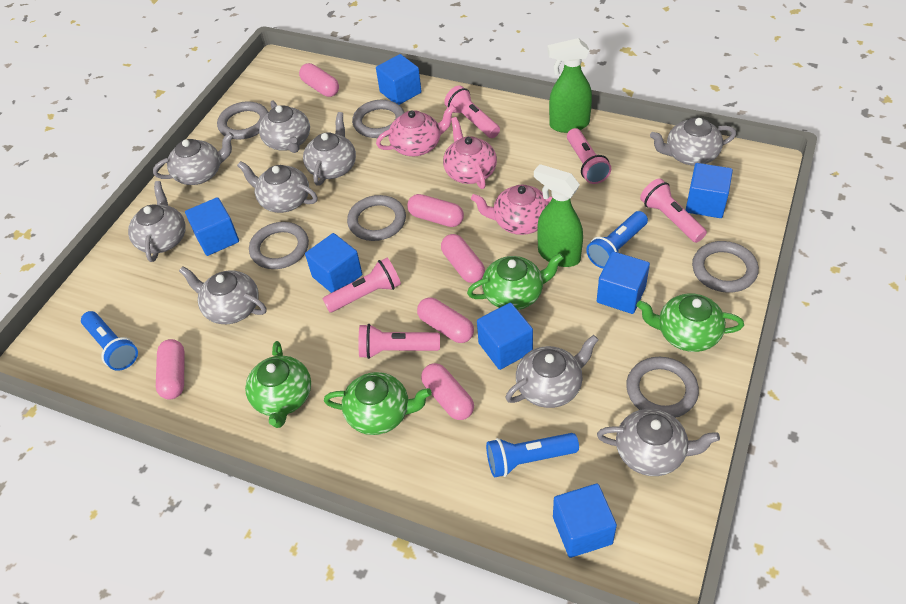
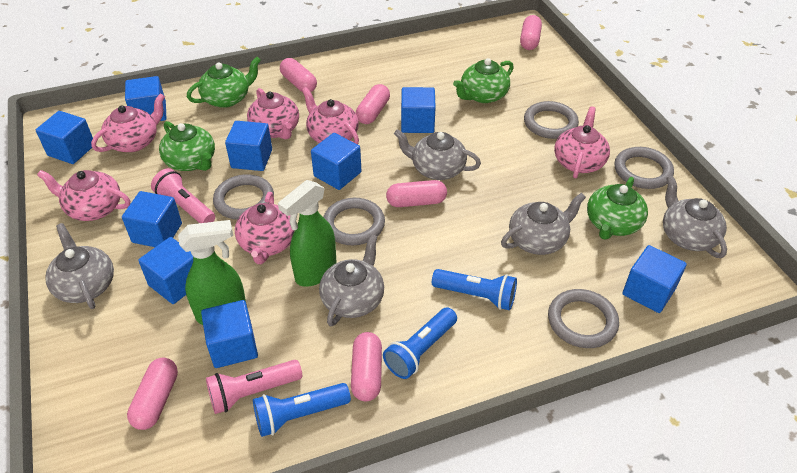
blue cube: [185,197,239,256] [305,233,362,293] [376,54,421,105] [477,303,533,370] [553,483,617,558] [597,251,650,314] [686,163,733,218] = 7 -> [36,111,93,164] [122,191,182,247] [125,76,166,121] [138,237,193,304] [201,300,258,368] [225,121,272,171] [311,133,361,190] [401,87,436,133] [622,245,687,313] = 9
grey ring: [217,101,268,140] [249,222,309,269] [347,195,406,241] [352,100,405,138] [626,357,699,418] [692,241,759,293] = 6 -> [213,174,274,220] [324,198,385,245] [524,101,579,139] [548,289,619,348] [614,147,674,189] = 5
grey teapot: [128,181,186,262] [153,132,234,185] [179,266,266,324] [237,161,318,213] [259,100,310,153] [303,112,356,186] [505,335,599,408] [597,409,720,476] [650,118,736,166] = 9 -> [45,223,114,309] [319,234,384,327] [394,129,481,180] [501,193,586,255] [663,176,727,258] = 5
pink flashlight: [323,258,401,312] [358,324,440,359] [444,85,500,138] [567,128,611,184] [640,178,707,243] = 5 -> [151,168,215,223] [206,360,302,414] = 2
pink teapot: [376,105,456,156] [443,117,497,189] [471,184,552,235] = 3 -> [37,170,130,221] [91,93,165,152] [235,192,295,264] [247,88,299,140] [302,87,359,145] [554,107,610,178] = 6

